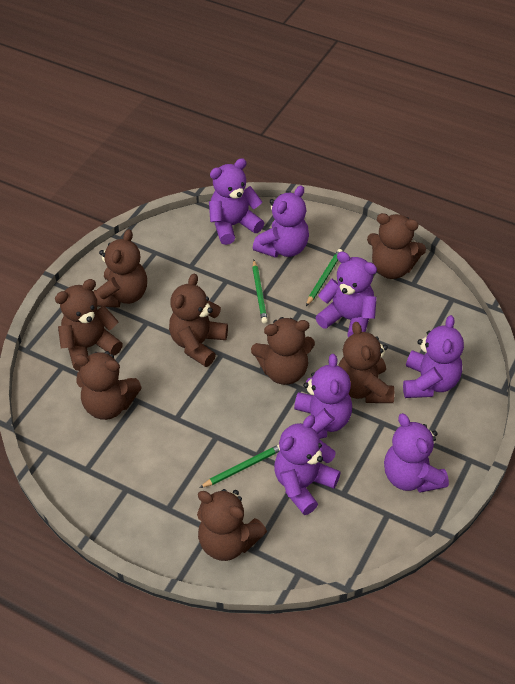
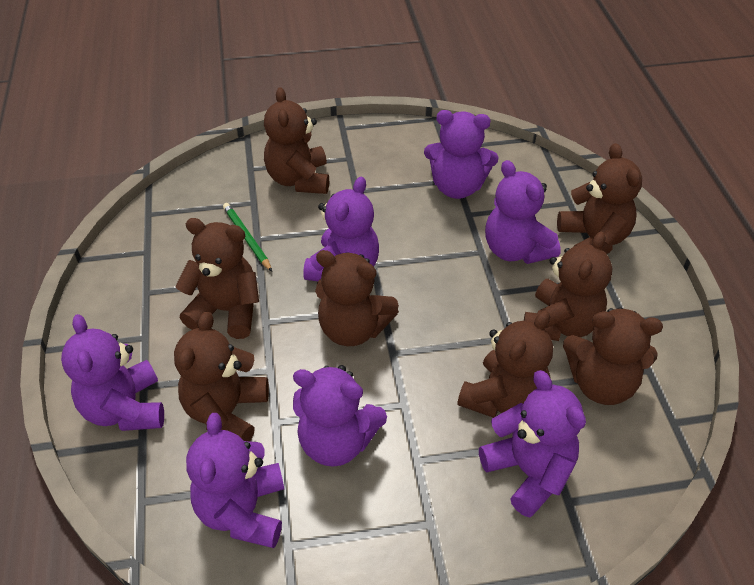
green pencil: [199,445,280,488] [252,260,268,324] [306,249,342,306] = 3 -> [223,203,272,272] = 1

